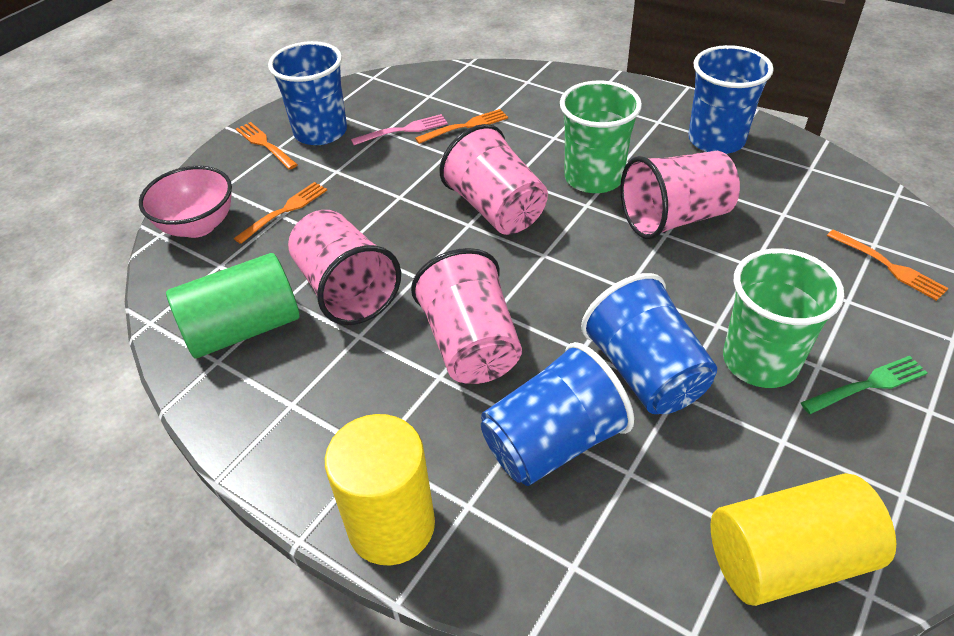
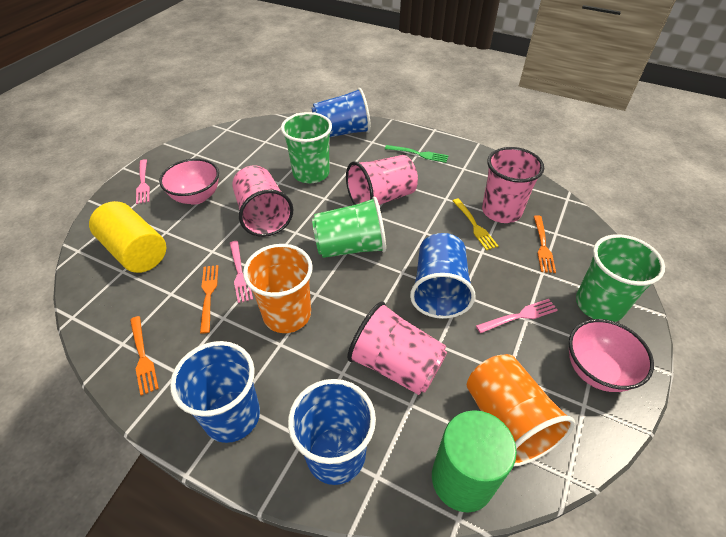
green cup: [560,80,642,193] [723,248,844,388] = 2 -> [281,112,332,183] [312,197,386,258] [576,234,665,322] = 3
orange cup: none = 0 -> [243,244,313,333] [467,354,575,466] = 2
orange fork: [234,182,327,244] [236,122,298,170] [415,109,508,144] [827,229,949,301] = 4 -> [130,316,159,396] [200,265,218,334] [534,215,556,273] = 3
pink bowl: [139,166,232,238] = 1 -> [159,158,219,205] [569,319,654,392] = 2
pink fork: [351,114,448,145] = 1 -> [136,159,150,204] [230,241,253,303] [476,299,558,333] = 3
yellow cylinder: [325,414,435,565] [710,473,896,606] = 2 -> [89,201,166,273] = 1
yellow fork: none = 0 -> [453,198,498,250] = 1

